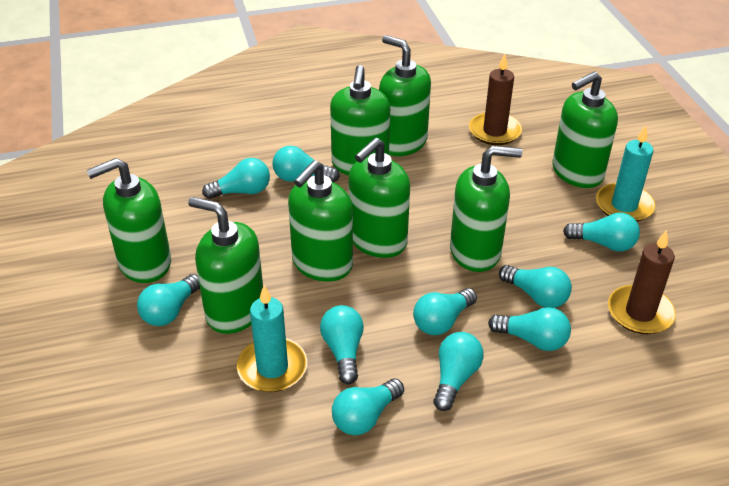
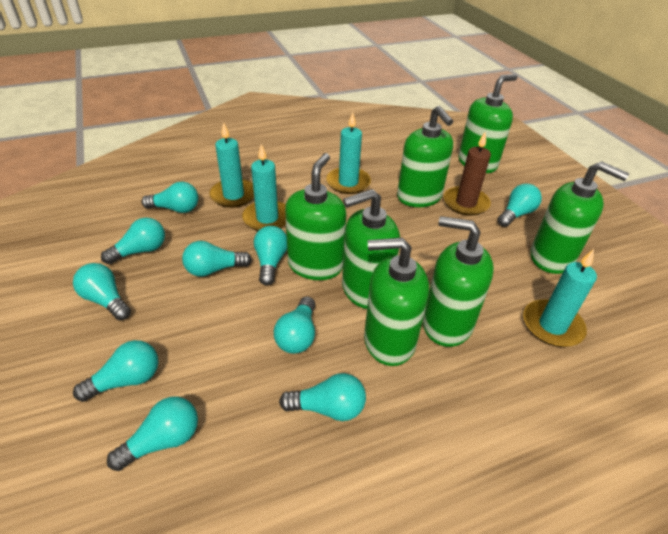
brown candle: [469,54,522,145] [608,230,676,334] = 2 -> [444,131,491,216] = 1
green soap dispenser: [87,158,171,283] [188,197,263,334] [288,160,353,282] [330,65,390,175] [349,138,410,258] [379,35,431,156] [450,146,522,272] [553,71,618,188] = 8 -> [285,153,346,280] [342,189,400,309] [364,238,429,366] [397,106,453,207] [423,216,494,347] [458,74,517,173] [531,161,629,274] = 7
turquoise candle: [237,285,307,392] [596,125,655,222] = 2 -> [209,122,254,208] [242,144,286,231] [326,112,371,194] [523,249,597,347] = 4

